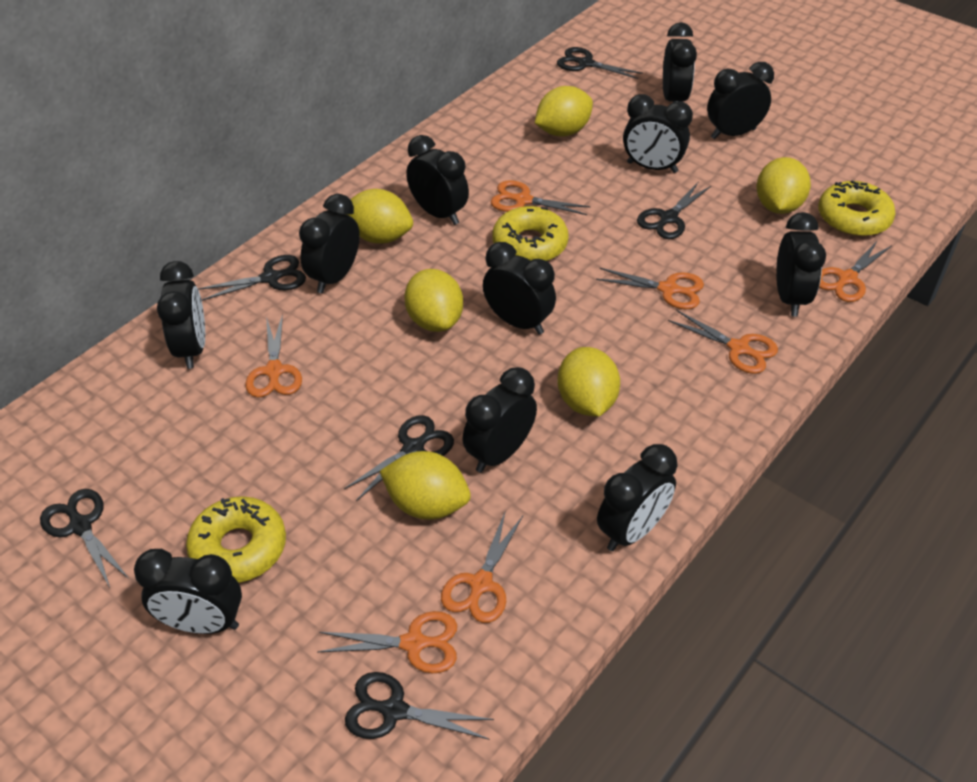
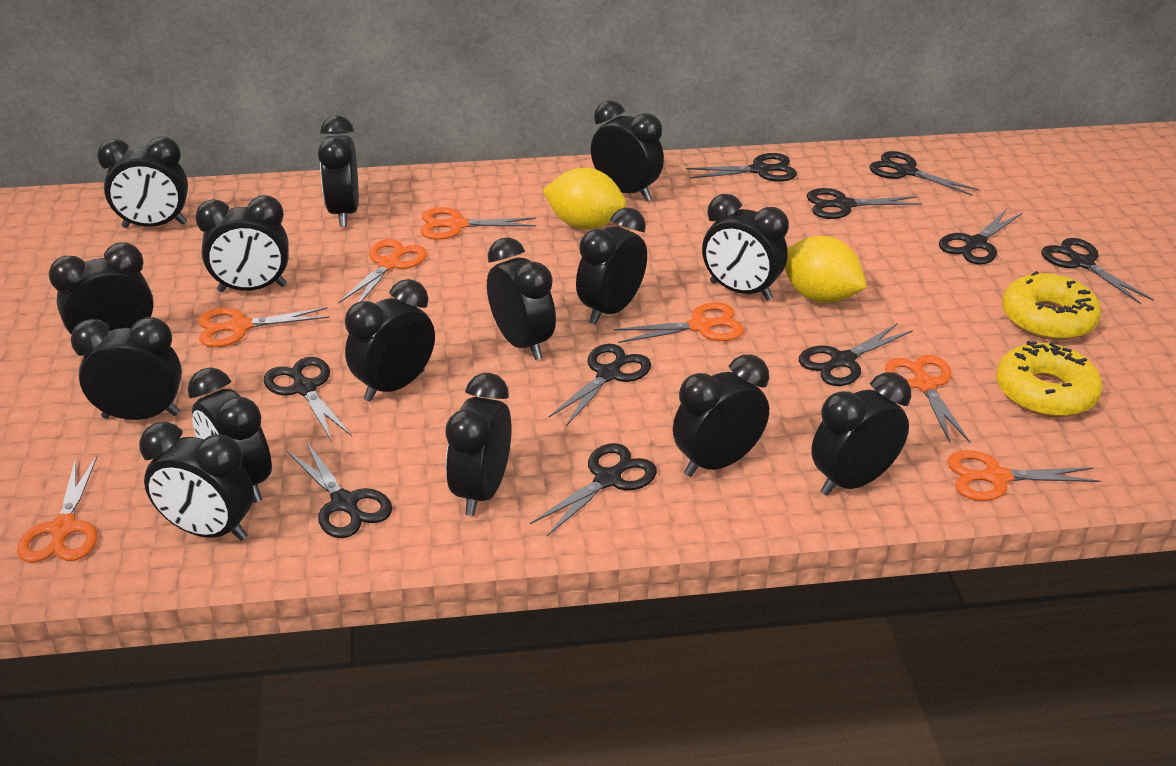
black clock: [134,549,242,634] [157,261,205,369] [299,194,360,293] [406,135,469,225] [462,367,537,473] [483,242,556,335] [597,444,678,551] [623,94,693,173] [663,22,697,102] [707,62,774,139] [776,212,826,317] = 11 -> [49,242,154,335] [71,317,182,420] [97,136,188,228] [139,422,254,541] [187,367,272,503] [195,195,289,292] [318,115,359,227] [345,279,435,402] [446,373,512,516] [487,237,556,360] [576,207,647,325] [591,100,664,201] [673,354,769,477] [702,194,789,301] [811,372,911,496] = 15
black scissors: [40,489,129,587] [198,255,306,301] [344,415,454,501] [345,672,494,739] [557,47,643,79] [637,181,711,239] = 6 -> [264,357,352,442] [287,441,392,538] [530,443,657,536] [549,344,651,426] [686,153,797,182] [799,323,913,386] [807,188,922,219] [869,151,979,196] [939,209,1023,265] [1041,238,1153,304] = 10
yellow donut: [186,496,286,583] [492,206,569,261] [818,180,895,237] = 3 -> [996,341,1102,417] [1002,271,1101,340] = 2
yellow lemon: [346,189,413,244] [380,451,471,520] [404,269,463,332] [535,86,593,137] [557,347,620,417] [756,157,811,214] = 6 -> [542,168,626,229] [785,236,867,303] = 2

